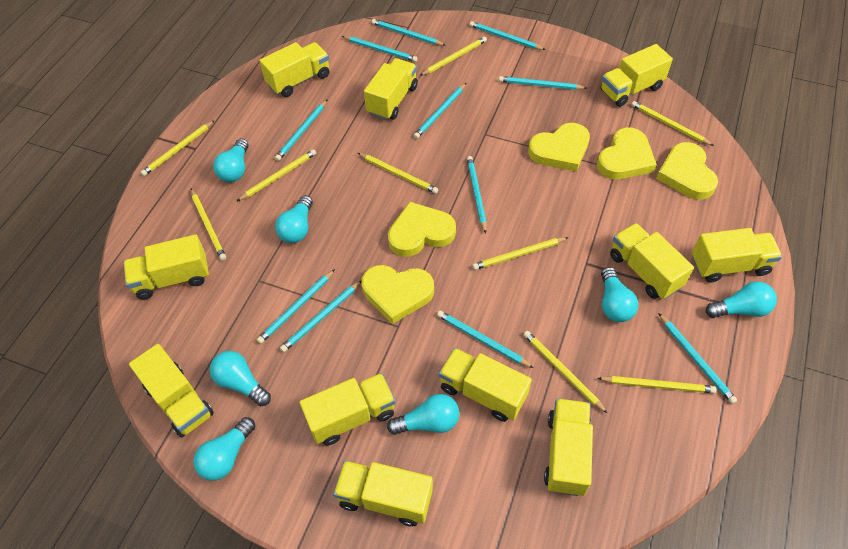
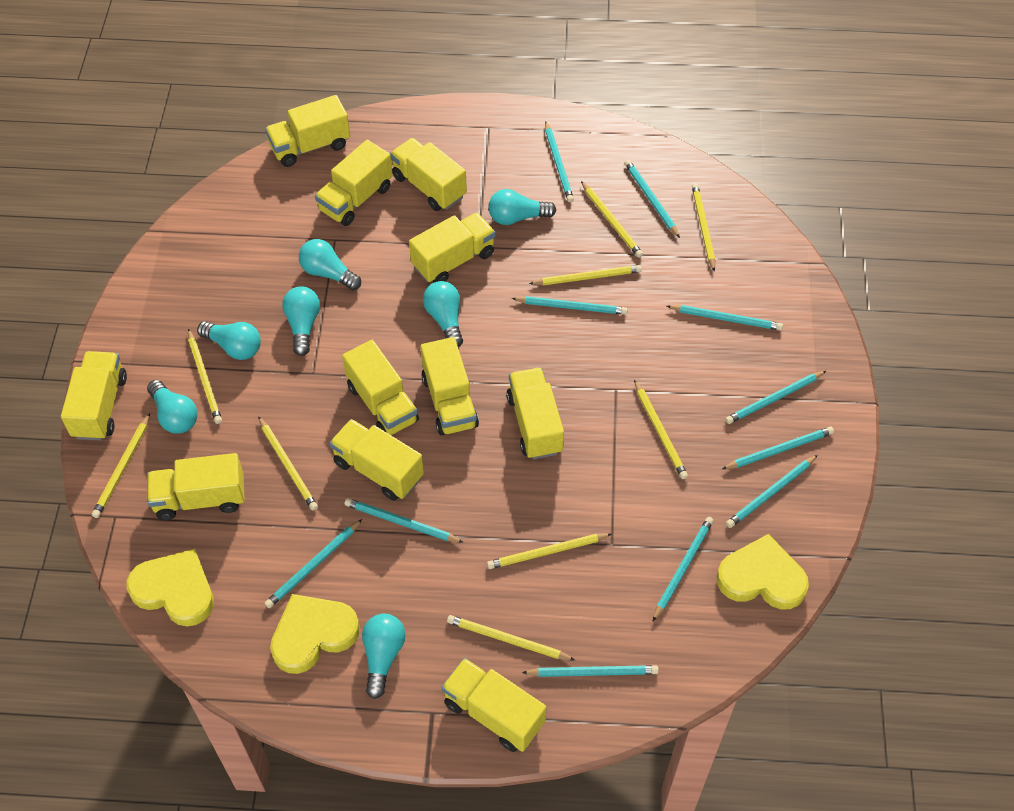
yellow heart: [361,265,434,324] [388,201,456,257] [528,123,590,172] [597,127,657,179] [656,142,718,200] = 5 -> [127,549,214,626] [270,594,360,674] [717,534,809,609] = 3

